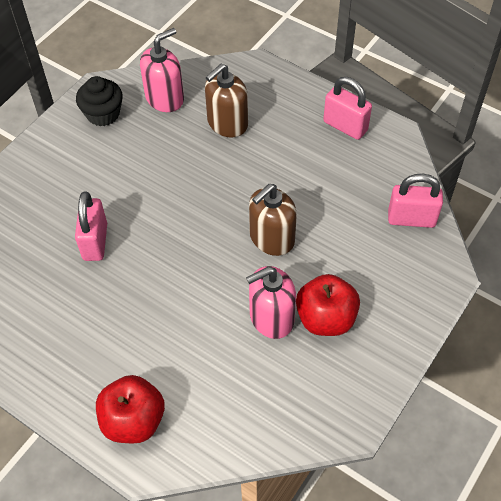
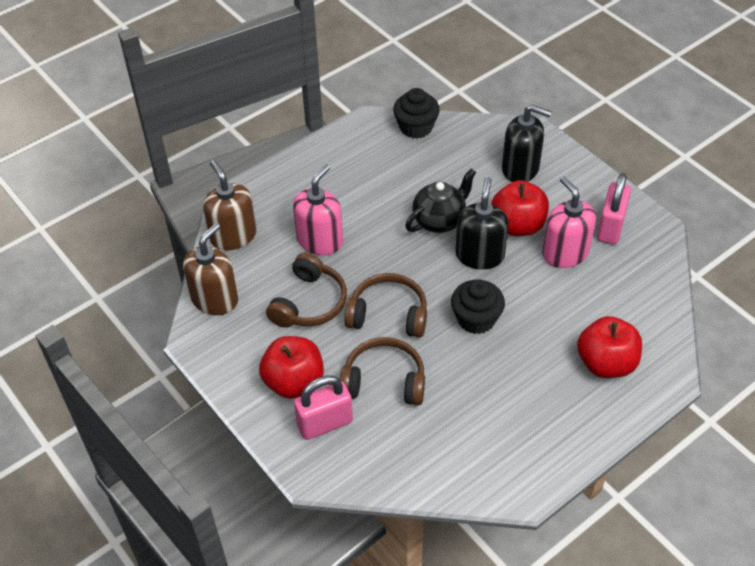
black cupcake: [76,76,123,126] = 1 -> [393,88,440,139] [451,279,505,334] = 2
black soap dispenser: none = 0 -> [455,177,508,270] [502,105,552,182] = 2
black teapot: none = 0 -> [405,169,476,233] = 1
brown headphones: none = 0 -> [266,253,347,328] [340,337,425,405] [344,273,427,338] = 3
pink padlock: [75,191,107,261] [323,77,372,140] [388,174,443,228] = 3 -> [294,375,353,440] [597,173,631,245] = 2
red apple: [96,375,165,443] [296,274,360,336] = 2 -> [259,336,324,399] [491,180,549,236] [577,316,642,378] = 3

